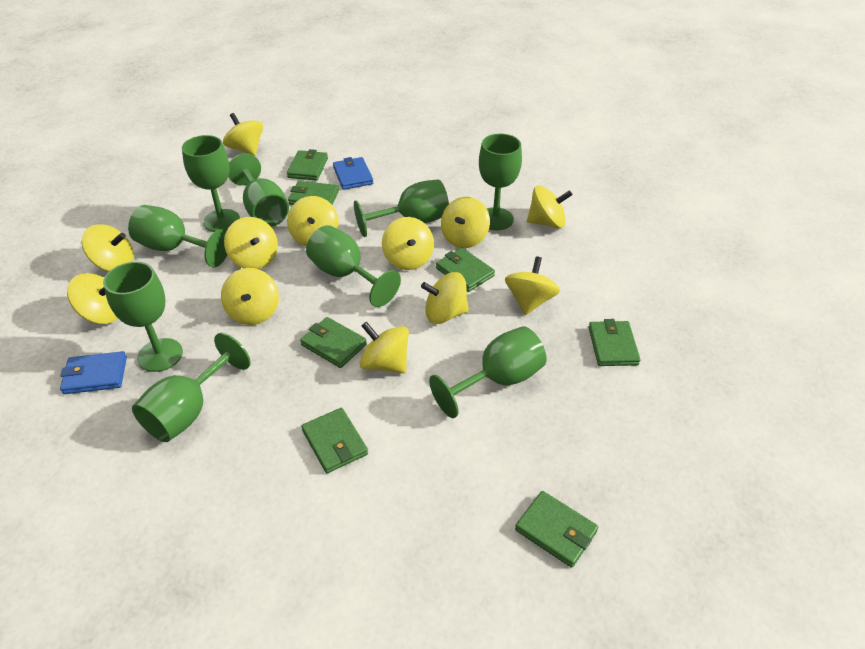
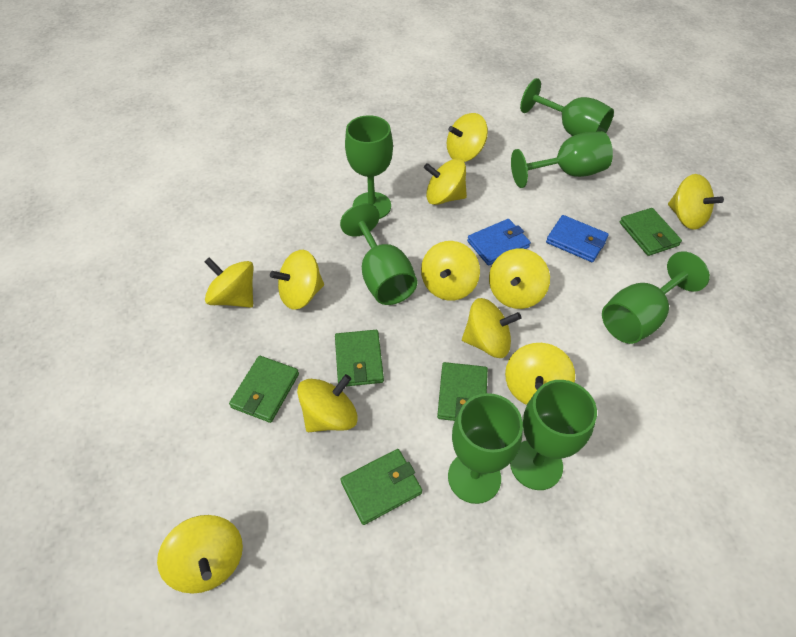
green goblet: [103,262,183,372] [128,205,227,267] [132,333,251,442] [182,135,240,232] [228,153,289,227] [306,225,401,307] [354,179,449,237] [429,326,547,418] [479,134,522,230] = 9 -> [340,203,417,305] [345,115,393,219] [448,393,523,504] [510,380,597,490] [511,131,613,188] [520,78,614,136] [602,251,710,344] = 7
green wallet: [287,149,328,181] [288,181,339,205] [300,317,367,368] [301,408,368,473] [436,248,495,292] [515,491,598,568] [588,319,641,366] = 7 -> [229,356,299,423] [335,330,384,386] [341,449,422,525] [437,362,488,421] [620,208,682,256] = 5
yellow spinning top: [67,273,118,324] [82,224,134,272] [221,268,279,325] [223,113,263,156] [224,217,278,269] [287,196,339,246] [360,322,409,373] [382,217,434,270] [421,272,469,324] [441,197,490,248] [505,256,560,315] [527,185,573,229] = 12 -> [157,515,243,593] [204,257,253,308] [270,250,324,310] [297,374,358,432] [421,241,480,301] [424,158,467,205] [447,113,488,162] [462,298,521,358] [489,249,550,309] [505,343,575,405] [668,174,724,230] = 11

